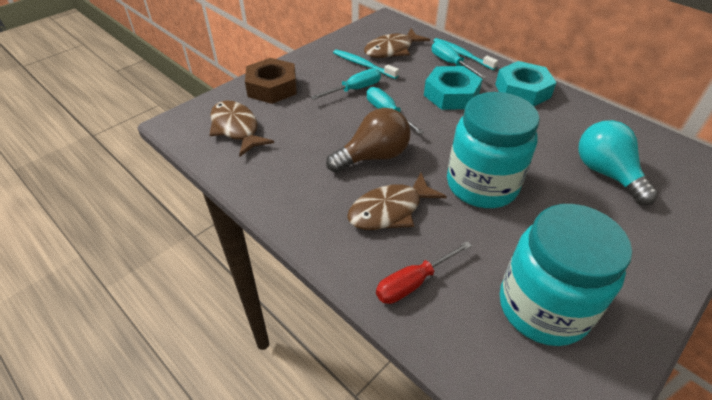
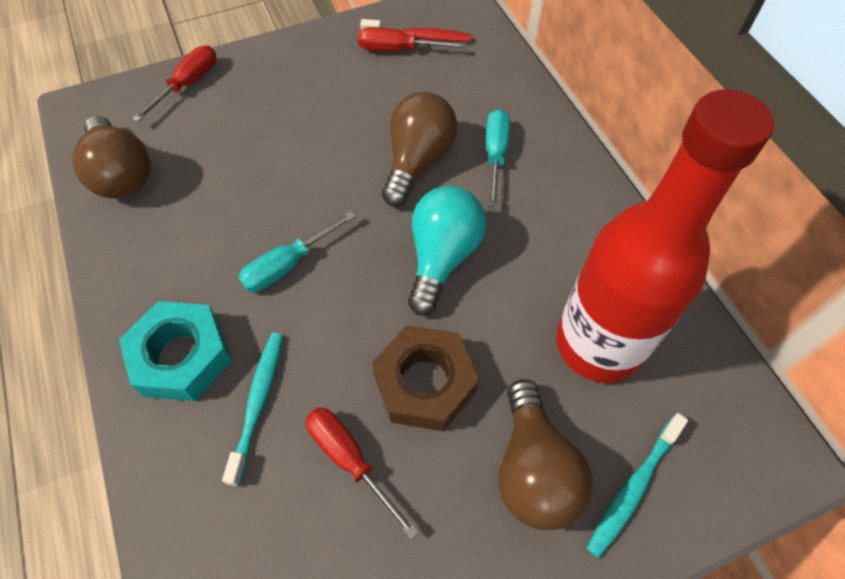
brown fish: [210,100,274,156] [347,172,447,230] [364,28,430,58] = 3 -> none = 0
brown light bulb: [326,108,411,173] = 1 -> [72,115,151,198] [382,92,457,207] [498,379,593,530] = 3
red bottle: none = 0 -> [556,89,774,383] = 1
red screwdriver: [376,241,472,304] = 1 -> [132,45,216,122] [306,407,419,539] [358,27,466,51] = 3
red toothbrush: none = 0 -> [360,19,472,42] = 1
turquoise jar: [447,92,540,208] [500,204,632,346] = 2 -> none = 0
turquoise nut: [424,66,483,110] [495,61,556,106] = 2 -> [119,301,232,401] = 1
turquoise screwdriver: [311,68,381,100] [367,87,424,134] [432,41,487,79] = 3 -> [238,211,356,292] [486,109,510,209] = 2

